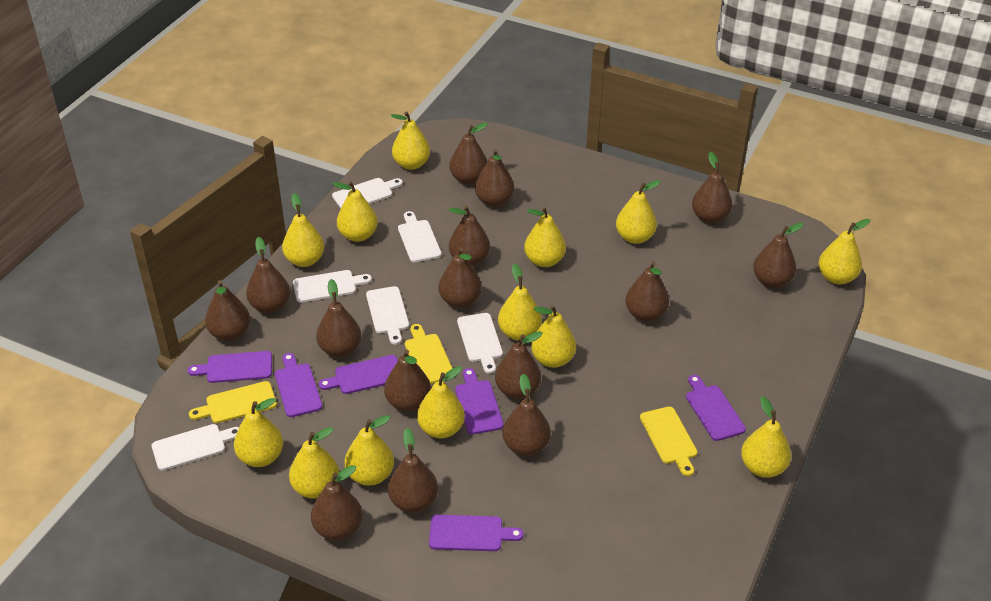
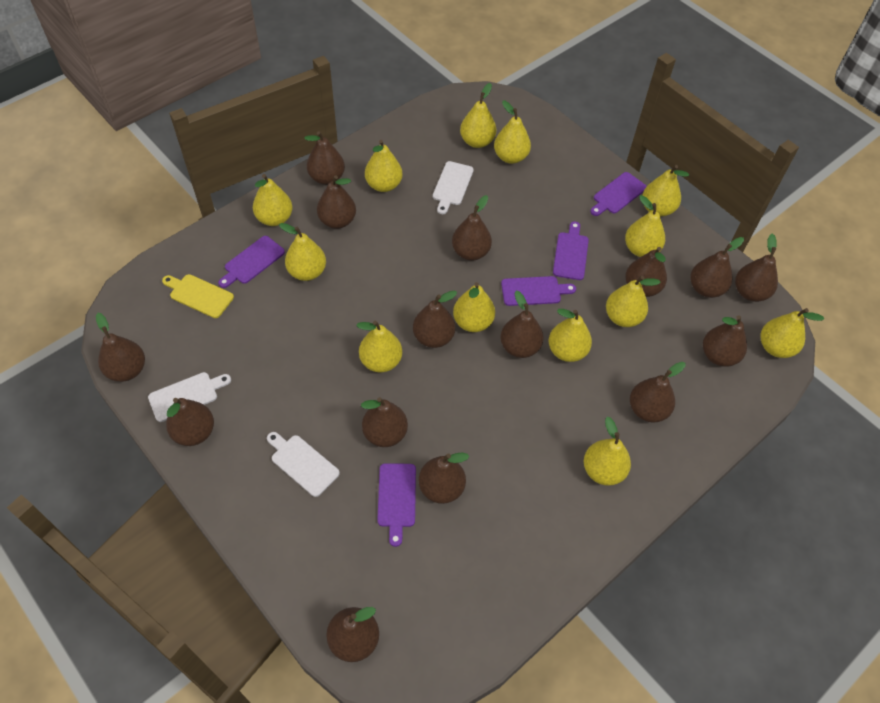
purple cutting board: [188,351,272,383] [275,353,322,417] [319,355,398,394] [429,515,524,551] [455,368,503,434] [686,375,746,441] = 6 -> [218,236,285,288] [377,463,416,547] [501,276,576,306] [553,222,589,280] [590,172,647,216] = 5
white cutting board: [152,424,239,471] [293,270,372,303] [332,178,403,208] [366,286,409,345] [398,211,442,262] [457,313,503,374] = 6 -> [148,372,231,422] [267,432,340,497] [433,161,474,214] = 3
yellow cutting board: [189,381,277,423] [405,324,452,384] [640,406,697,476] = 3 -> [162,274,234,318] = 1

